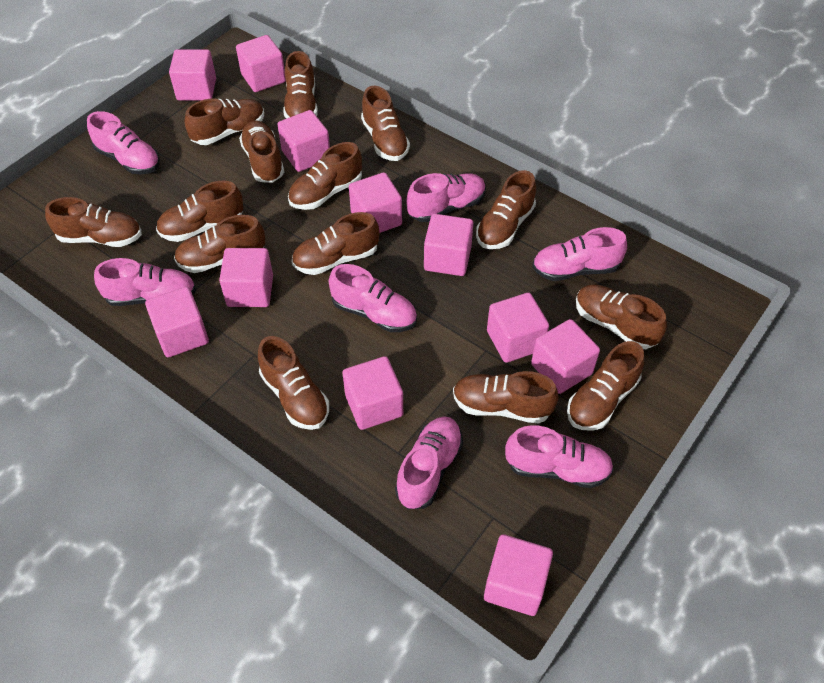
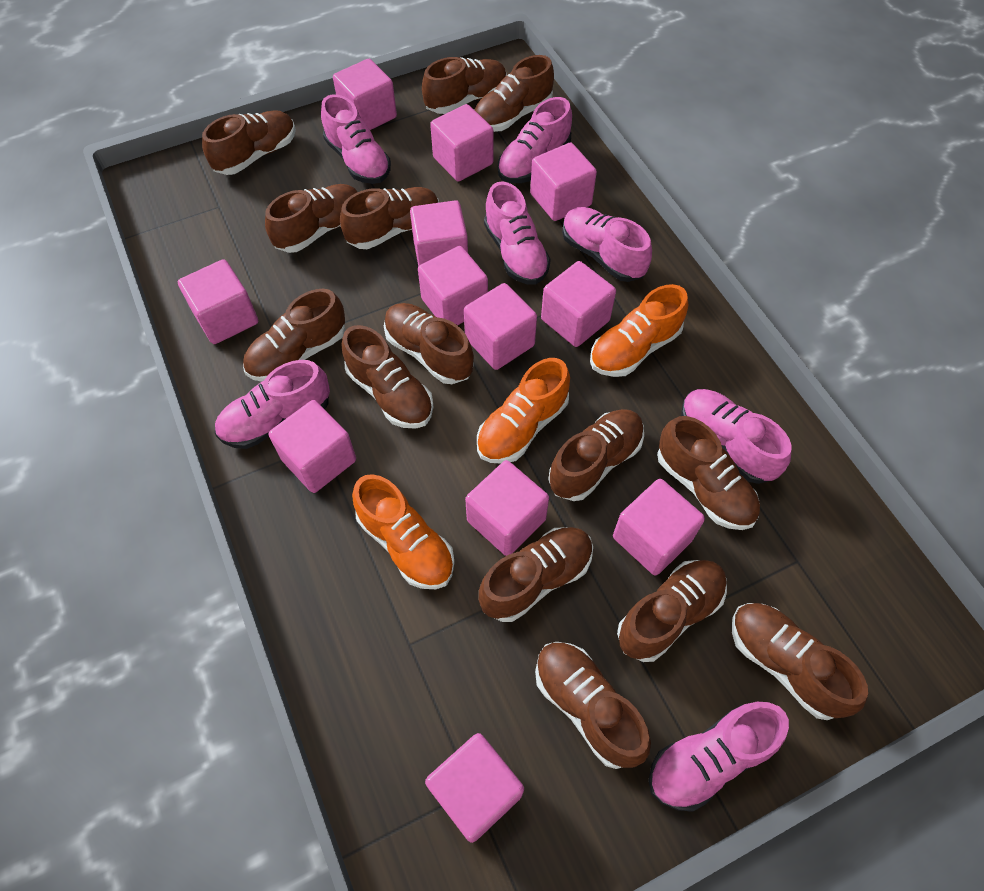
orange shoe: none = 0 -> [352,474,455,589] [477,358,570,464] [590,284,688,377] = 3
pink cube: [145,287,209,357] [169,49,216,101] [219,248,273,307] [236,35,286,92] [277,110,330,172] [343,356,403,430] [349,172,402,233] [424,214,473,276] [484,534,553,616] [487,293,549,363] [531,319,600,394] = 11 -> [178,259,258,344] [269,400,356,493] [333,59,397,130] [410,200,468,266] [418,246,488,325] [425,733,524,843] [430,104,493,182] [464,283,537,370] [465,460,549,556] [530,143,597,221] [541,261,616,347] [613,479,705,576] = 12

